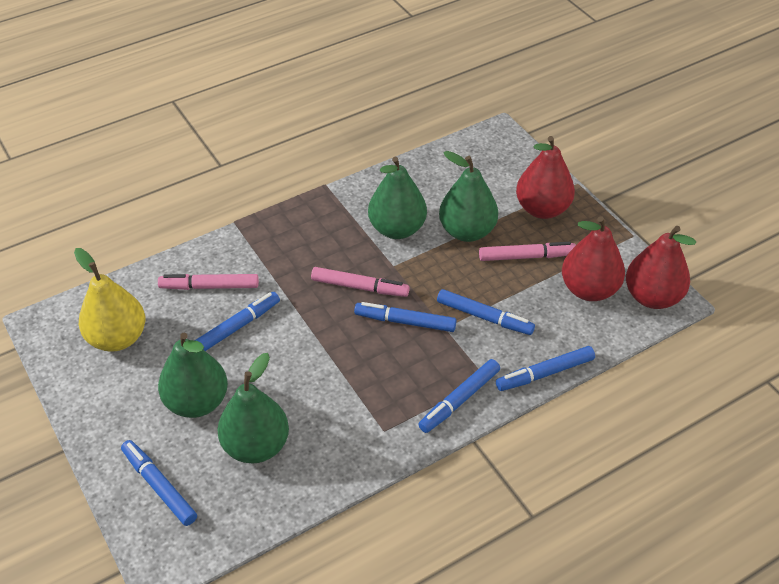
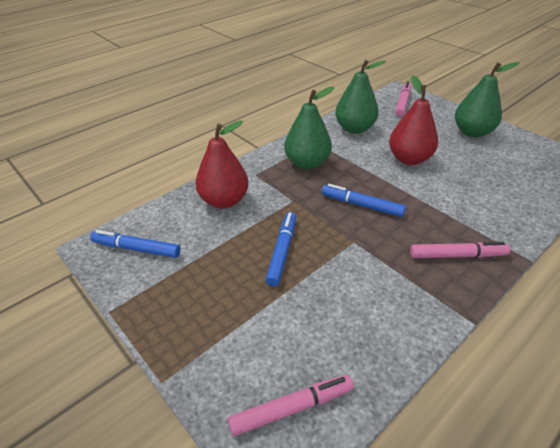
blue marker: [121,440,197,526] [196,292,280,351] [354,302,456,332] [418,359,500,433] [437,289,535,335] [496,346,595,391] = 6 -> [90,230,181,258] [266,212,296,286] [321,184,406,217] = 3
green pear: [158,333,228,418] [217,353,289,463] [368,157,427,239] [439,151,498,242] = 4 -> [284,86,334,170] [335,60,386,134] [455,62,520,138] = 3
red pear: [516,136,575,219] [562,216,625,301] [626,226,696,309] = 3 -> [195,120,249,209] [389,76,438,165] = 2
yellow pear: [74,248,145,352] = 1 -> none = 0

